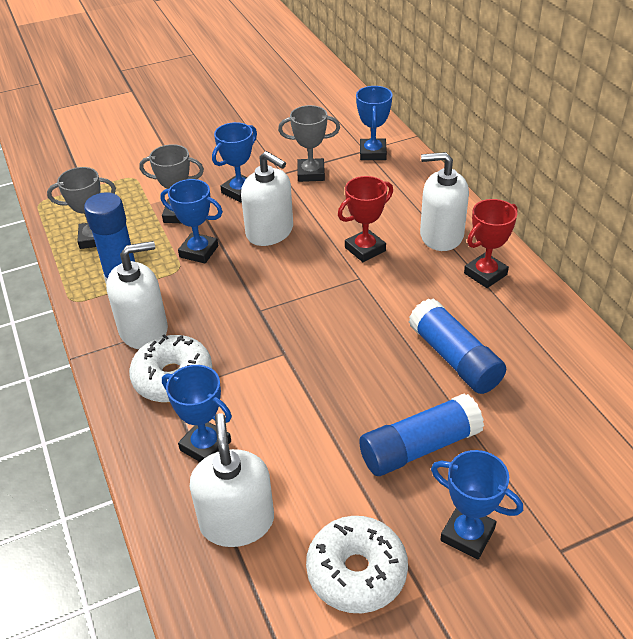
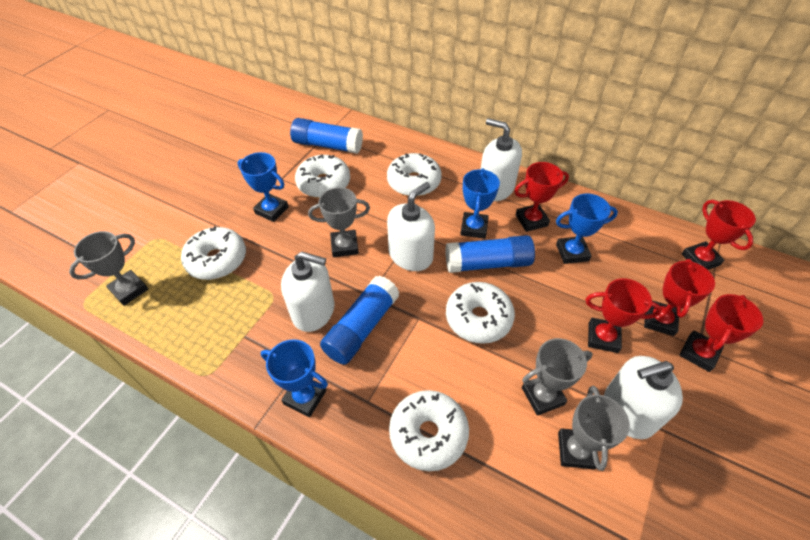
blue trophy: [160,179,223,263] [162,365,232,462] [212,122,257,203] [356,86,393,160] [431,450,523,559] = 5 -> [238,152,288,222] [261,339,328,417] [460,168,500,239] [556,194,618,264] = 4
grey trophy: [47,167,116,249] [139,144,204,223] [278,105,340,182] = 3 -> [69,231,148,306] [308,187,370,257] [522,338,593,416] [558,386,630,471] = 4
red trophy: [338,176,393,262] [464,199,518,288] = 2 -> [514,162,569,232] [586,278,662,353] [644,259,715,336] [680,294,763,372] [682,200,756,270] = 5
white donut: [129,334,212,403] [306,516,408,613] = 2 -> [181,226,246,280] [295,154,350,198] [387,153,442,196] [389,390,469,471] [446,282,515,344] = 5

